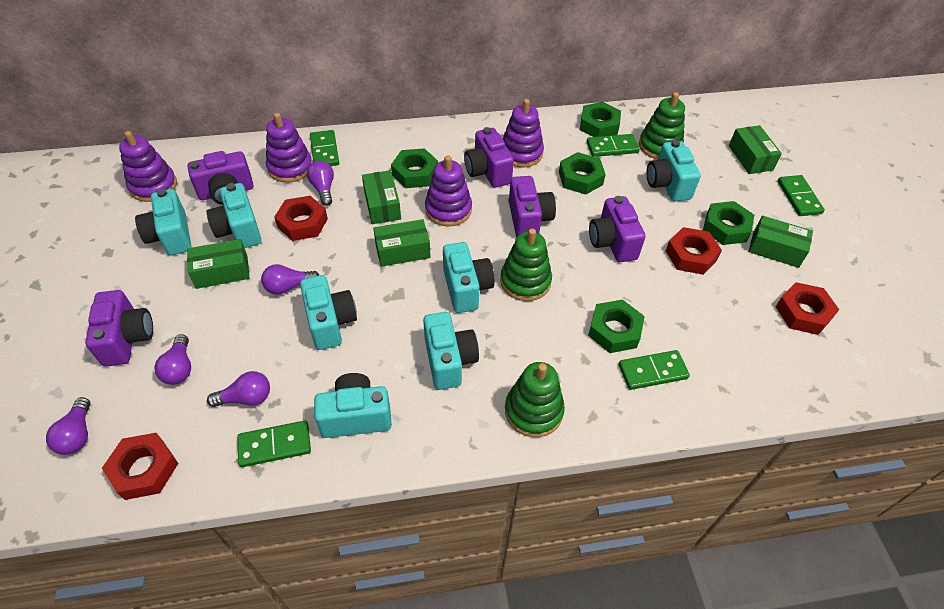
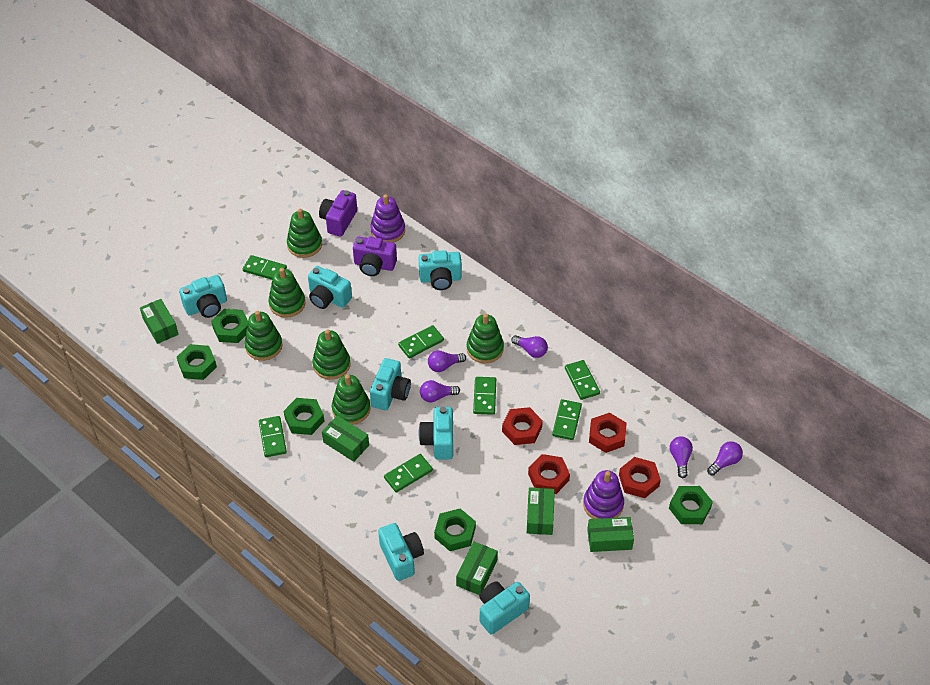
green domino: [237,421,311,467] [310,130,339,166] [587,134,640,157] [619,350,690,390] [778,175,825,216] = 5 -> [243,255,287,280] [259,416,287,457] [384,454,433,493] [398,325,444,358] [473,377,496,415] [552,399,582,440] [565,360,600,400] = 7
green stacking toy: [500,228,552,301] [505,362,565,437] [639,92,685,159] = 3 -> [244,311,283,361] [269,268,305,318] [287,209,322,258] [313,329,351,380] [332,374,371,425] [467,313,504,363] = 6
purple camera: [85,290,153,367] [188,151,253,205] [464,127,514,188] [509,176,556,237] [589,196,646,262] = 5 -> [319,190,357,237] [353,236,397,276] = 2
purple stacking toy: [119,131,177,202] [266,113,313,183] [425,155,472,227] [503,99,544,167] = 4 -> [370,194,405,243] [583,470,624,519] = 2

